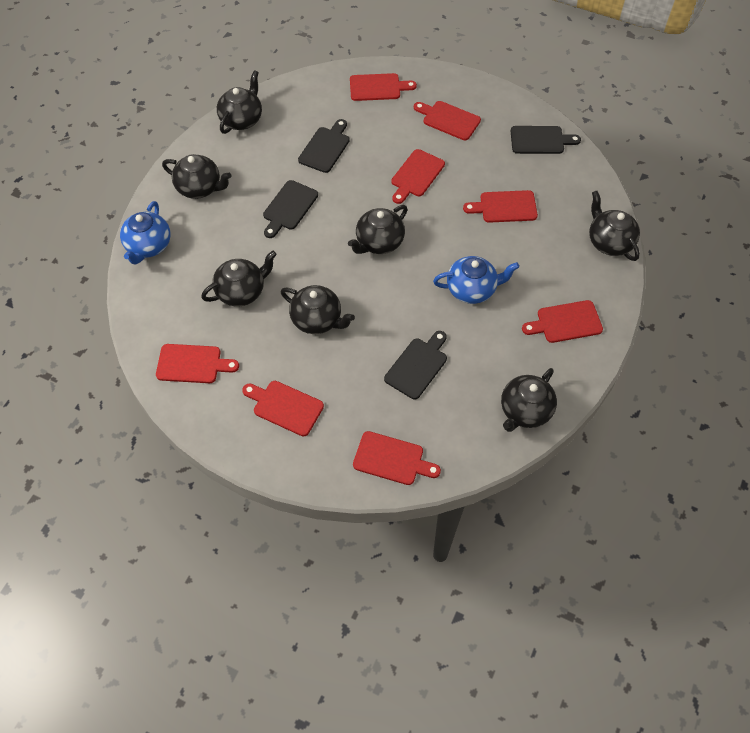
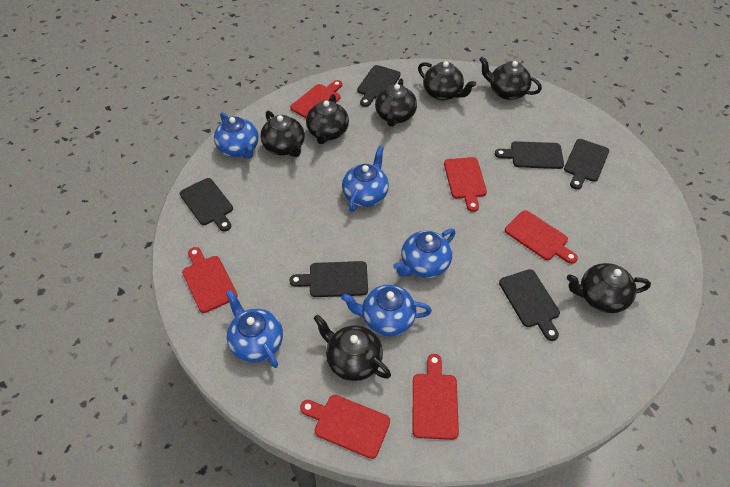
black cutting board: [263,180,318,238] [298,119,350,173] [384,331,447,399] [510,126,581,154] = 4 -> [180,178,233,231] [289,261,368,297] [357,65,401,107] [495,141,564,169] [499,269,560,341] [564,139,609,190] = 6
blue teapot: [120,201,171,265] [433,256,519,304] = 2 -> [214,112,259,159] [226,290,283,368] [341,285,432,336] [342,146,389,212] [393,229,456,278] = 5
red cutting board: [156,344,239,383] [242,381,324,436] [350,73,417,101] [353,431,441,485] [392,149,445,204] [414,101,481,140] [463,190,538,223] [522,300,603,343] = 8 -> [182,247,238,313] [290,80,342,118] [300,395,390,459] [413,354,459,440] [444,157,487,212] [505,210,578,264] = 6

